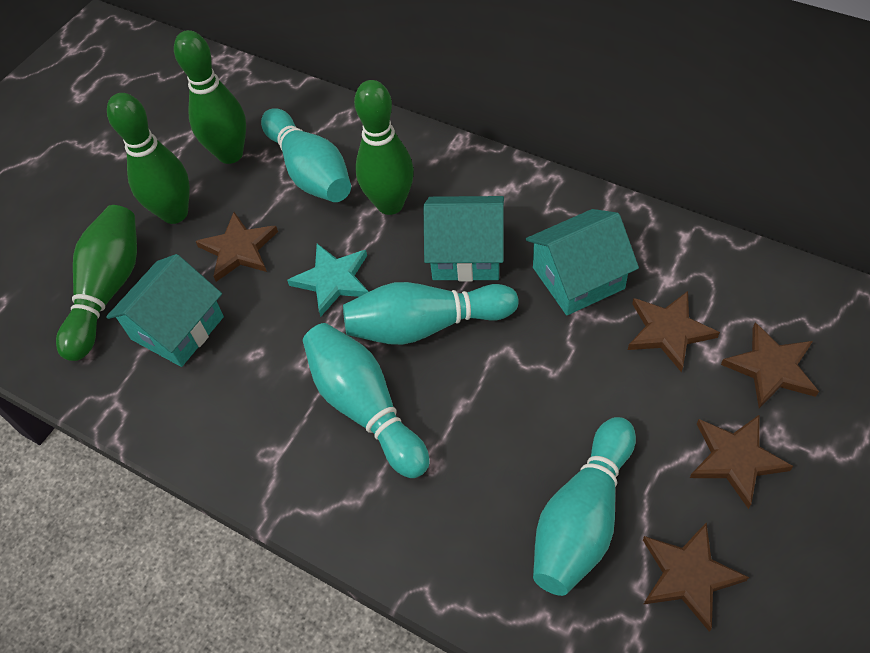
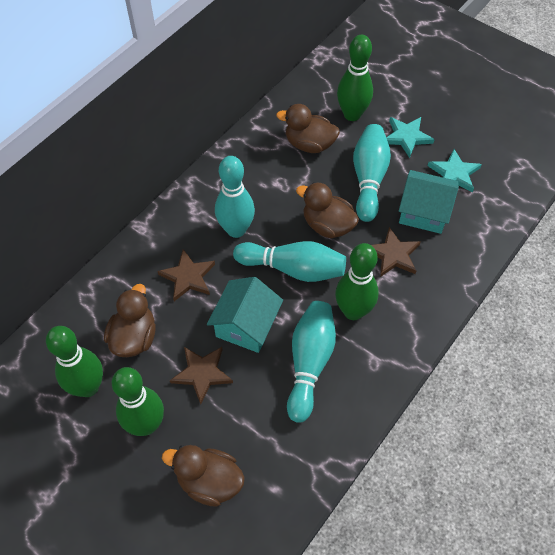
brown duck: none = 0 -> [104,284,156,357] [162,445,245,507] [276,104,340,153] [296,182,359,238] = 4
brown star: [195,212,278,282] [628,291,720,372] [643,523,749,632] [690,415,793,509] [721,322,819,408] = 5 -> [157,249,215,301] [170,347,233,404] [371,227,421,277] = 3
turquoise house: [106,254,224,367] [424,196,504,282] [526,209,639,315] = 3 -> [207,277,283,353] [399,170,459,234] = 2
turquoise star: [287,244,369,317] = 1 -> [386,117,435,158] [428,149,482,192] = 2

